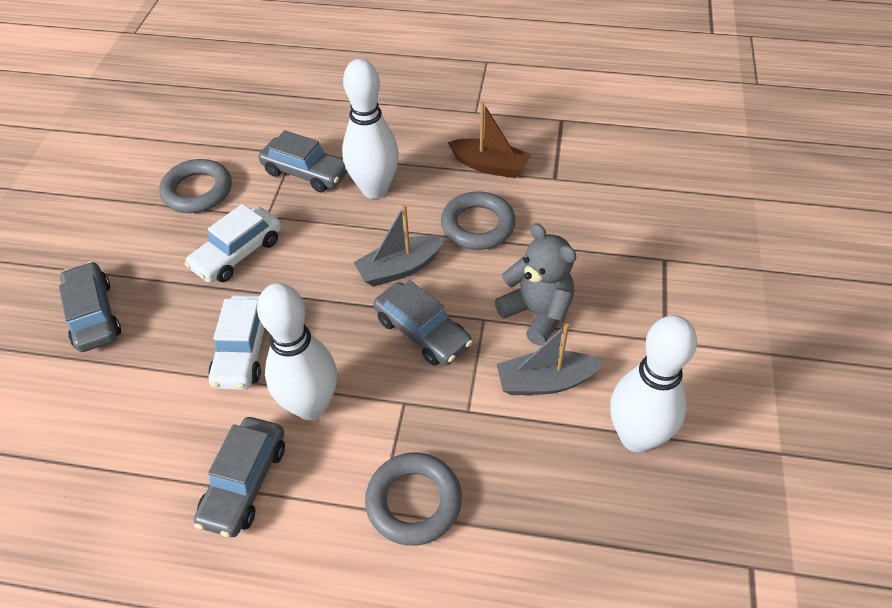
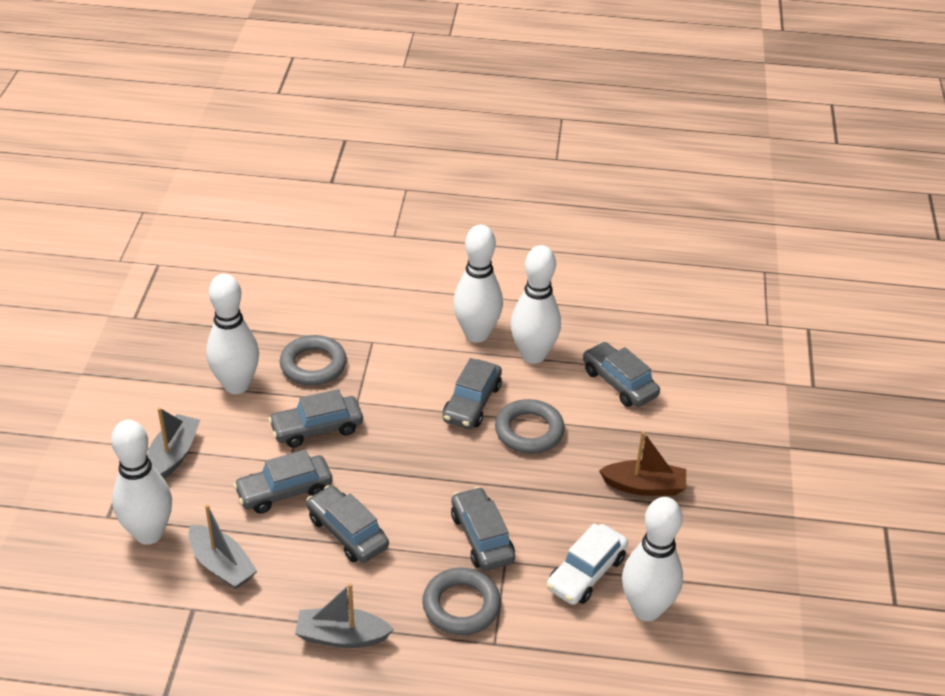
grey boat: [353,204,444,287] [497,323,604,395] = 2 -> [147,407,200,479] [188,504,257,590] [295,583,394,648] = 3
grey car: [59,261,121,352] [194,417,285,537] [259,130,347,192] [373,280,473,366] = 4 -> [233,449,333,514] [269,389,363,448] [306,485,389,563] [443,358,502,429] [451,487,515,571] [583,342,660,407] = 6
grey teddy bear: [495,223,576,345] = 1 -> none = 0
white bowling pin: [257,283,337,420] [342,59,399,199] [610,315,697,452] = 3 -> [111,420,172,545] [206,274,259,394] [453,225,503,343] [511,245,561,364] [622,497,683,621] = 5
white car: [185,204,281,283] [208,295,265,390] = 2 -> [547,523,628,605] = 1

